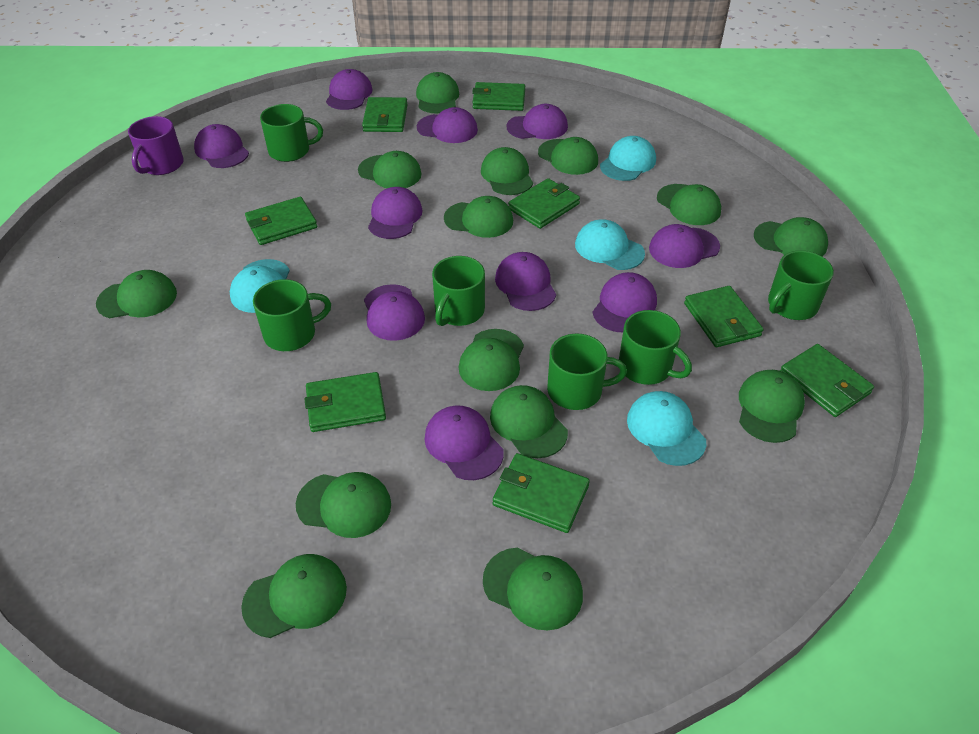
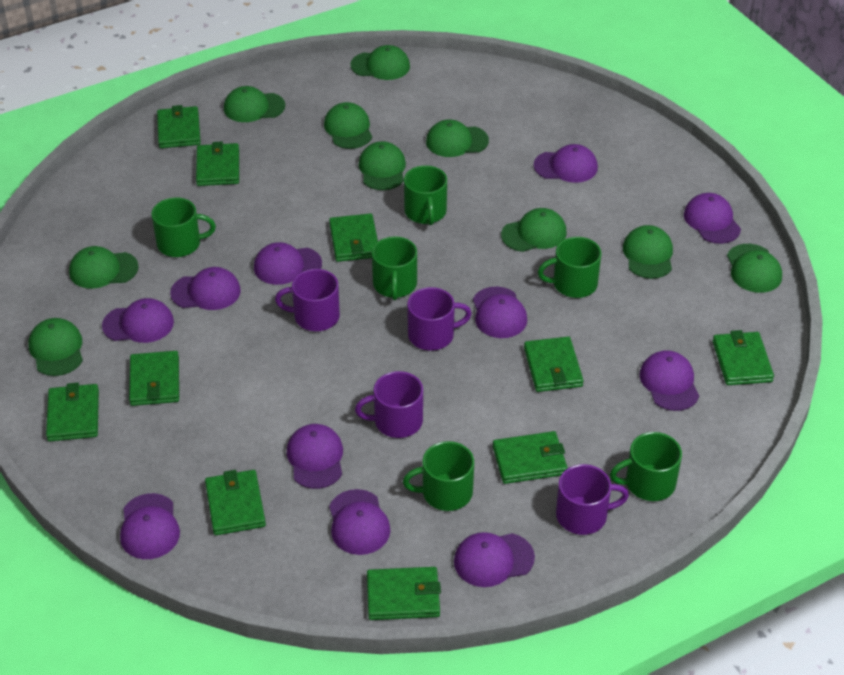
green cap: [96,270,177,318] [241,554,347,638] [296,472,391,538] [358,151,422,188] [416,72,459,113] [444,196,513,238] [459,329,524,391] [481,147,533,195] [483,548,583,630] [490,385,568,458] [538,137,598,175] [657,184,721,225] [739,370,805,443] [754,217,828,256] = 14 -> [29,318,83,376] [69,246,139,288] [224,86,285,122] [324,102,372,149] [351,45,410,80] [359,141,406,190] [426,120,489,157] [501,208,567,252] [623,225,673,279] [727,244,782,293] = 10
green wallet: [245,197,317,245] [305,372,386,432] [362,97,407,132] [472,82,525,111] [493,453,590,533] [508,178,580,229] [684,286,763,347] [780,344,874,417] = 8 -> [46,383,99,441] [129,351,179,406] [157,105,201,148] [196,142,239,186] [205,470,266,535] [329,213,378,262] [367,567,441,620] [493,431,568,484] [524,337,584,392] [713,330,774,385] = 10
purple cap: [194,124,249,168] [326,69,373,110] [364,284,425,341] [368,187,423,239] [417,107,478,143] [425,406,504,480] [495,252,556,311] [507,104,568,139] [592,272,657,332] [649,224,720,268] = 10 -> [102,298,174,343] [120,493,180,559] [170,267,241,310] [254,242,322,285] [287,424,343,489] [329,489,390,555] [454,532,535,587] [473,286,527,338] [533,144,598,183] [639,350,699,411] [684,193,741,244] = 11
purple mug: [128,116,184,175] = 1 -> [275,269,340,331] [355,371,423,438] [407,287,472,351] [556,464,629,535] = 4
turquoise cap: [230,259,290,313] [575,219,645,270] [600,136,656,181] [627,391,706,466] = 4 -> none = 0

